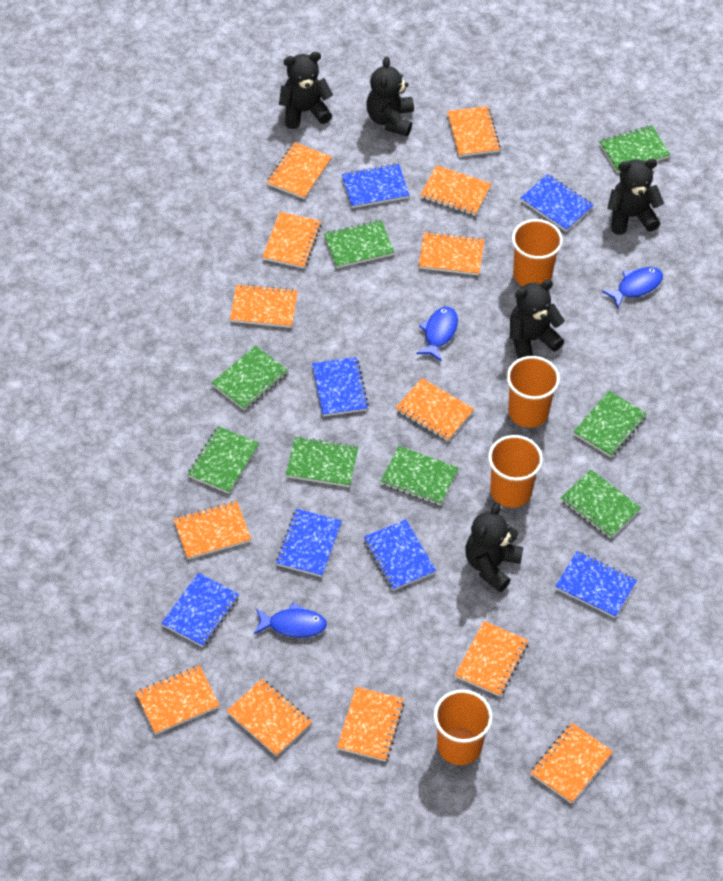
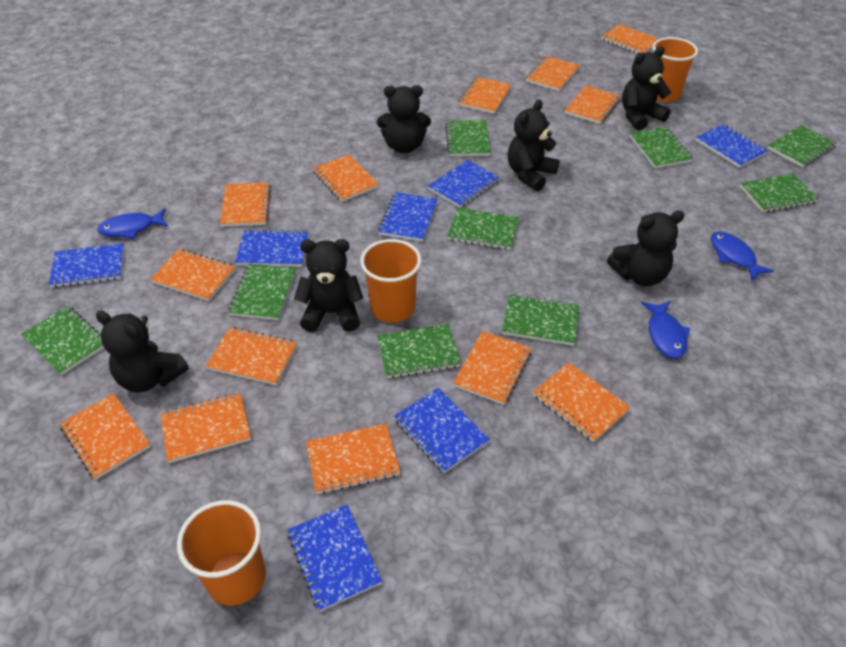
black teddy bear: [279,52,333,129] [366,56,414,136] [465,503,523,592] [510,280,565,359] [607,159,664,235] = 5 -> [96,311,189,392] [294,239,363,332] [377,85,431,153] [508,99,560,191] [607,210,684,286] [622,47,671,130] = 6
green notebook: [188,426,259,494] [212,345,288,410] [286,436,358,487] [324,220,395,268] [380,446,459,506] [561,470,641,538] [573,391,647,457] [599,125,670,173] = 8 -> [21,306,104,375] [228,263,296,320] [377,324,461,378] [445,120,491,156] [447,207,519,250] [502,294,580,346] [629,127,693,168] [740,173,819,213] [767,125,836,167] = 9
orange cup: [434,690,493,765] [488,435,543,508] [507,356,560,428] [512,219,563,286] = 4 -> [177,500,266,606] [360,239,421,322] [653,37,698,102] = 3

